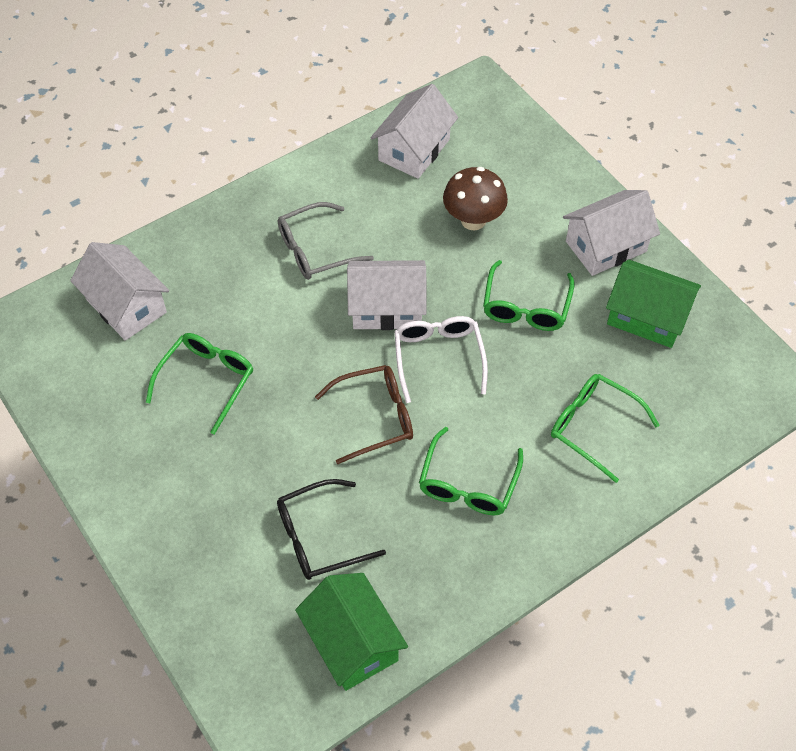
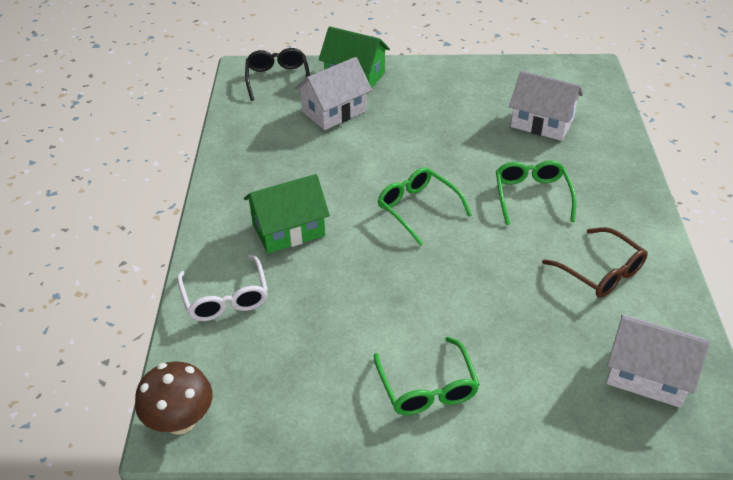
green glasses: [146,333,253,435] [419,427,523,515] [483,260,574,331] [551,374,659,483] = 4 -> [374,337,480,415] [378,167,472,246] [496,160,577,225] = 3
grey glasses: [278,202,374,280] = 1 -> none = 0
white house: [70,242,169,341] [347,260,426,330] [370,84,458,179] [563,190,660,276] = 4 -> [295,57,372,130] [509,71,583,141] [606,314,710,408] = 3

